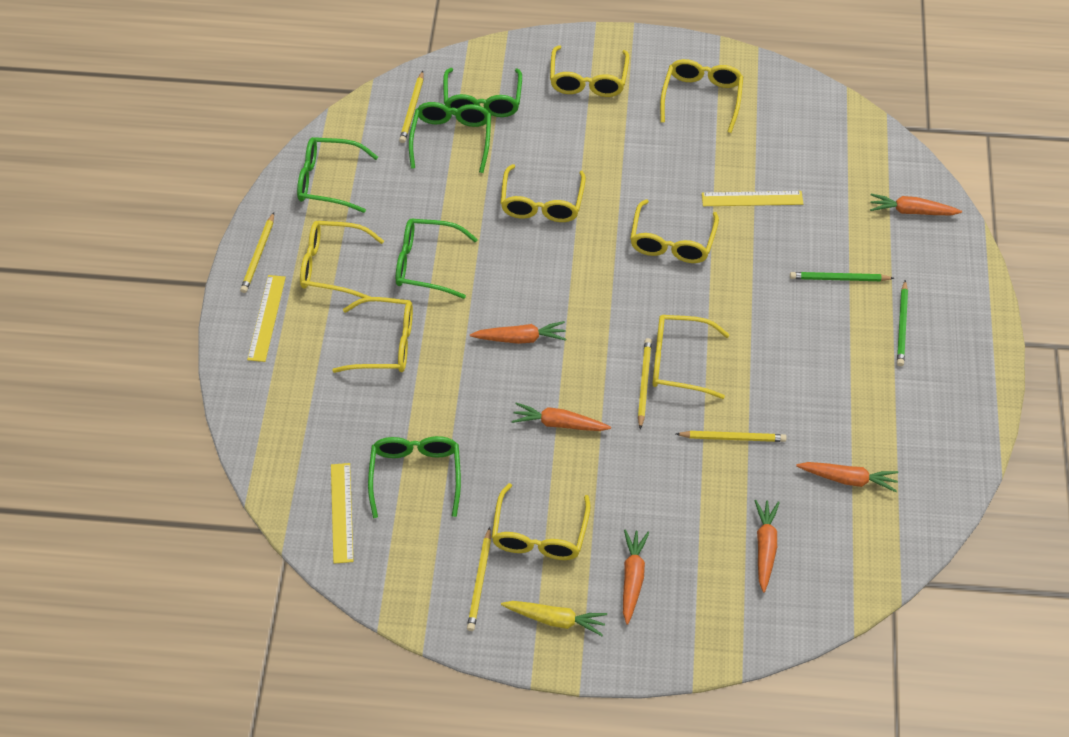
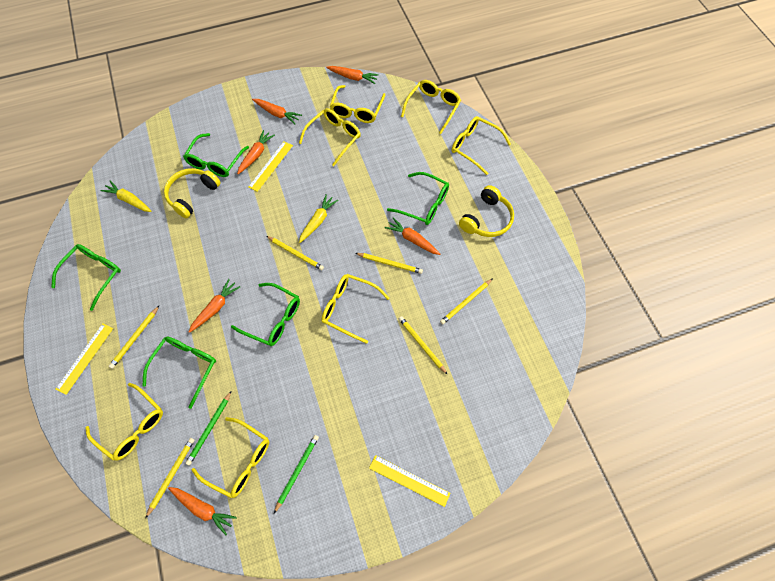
yellow carrot: [501,601,607,636] = 1 -> [100,180,152,212] [299,194,338,243] = 2
yellow glasses: [300,221,384,298] [332,297,413,373] [492,483,591,560] [501,164,586,222] [550,45,629,97] [630,199,719,263] [652,315,730,399] [660,59,743,133] = 8 -> [85,383,163,461] [191,417,269,498] [299,108,361,166] [321,274,390,344] [330,85,385,123] [401,80,461,134] [452,116,511,175] = 7
yellow headphones: none = 0 -> [164,168,221,219] [459,185,514,237] = 2
yellow pencil: [240,212,274,293] [399,71,424,143] [467,527,491,631] [638,338,652,429] [676,431,787,442] = 5 -> [109,306,159,369] [145,438,195,519] [267,236,324,270] [355,253,423,274] [399,316,448,375] [440,278,493,324] = 6

